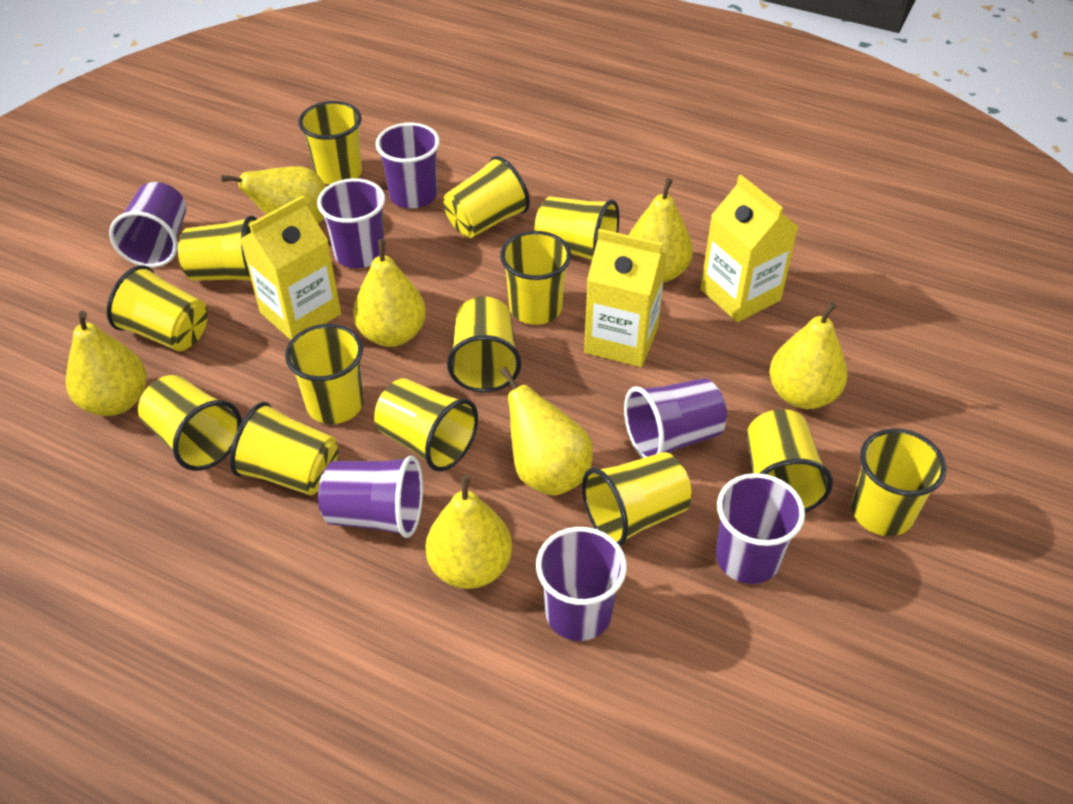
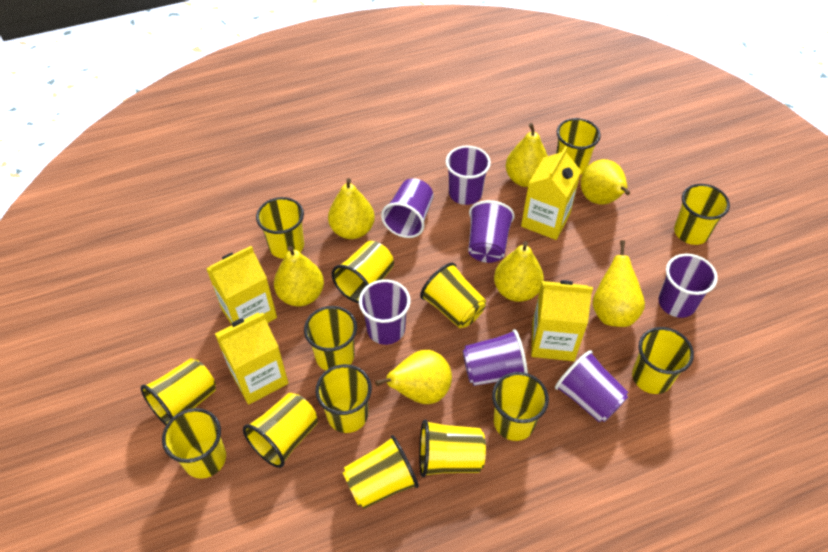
yellow carton: [240,195,341,340] [584,229,667,367] [700,175,798,322] = 3 -> [206,246,277,325] [215,313,288,405] [521,146,581,240] [531,280,593,361] = 4

